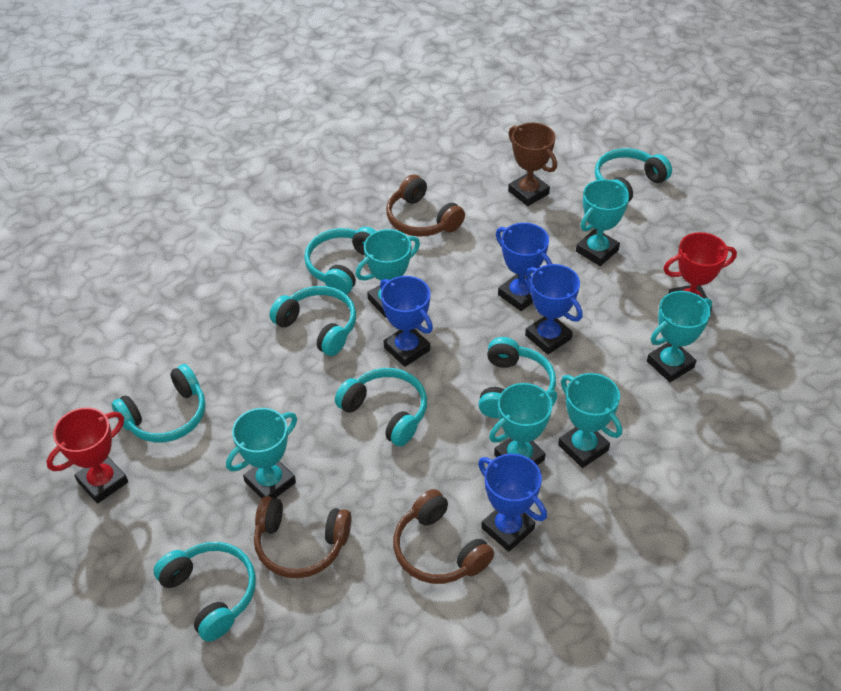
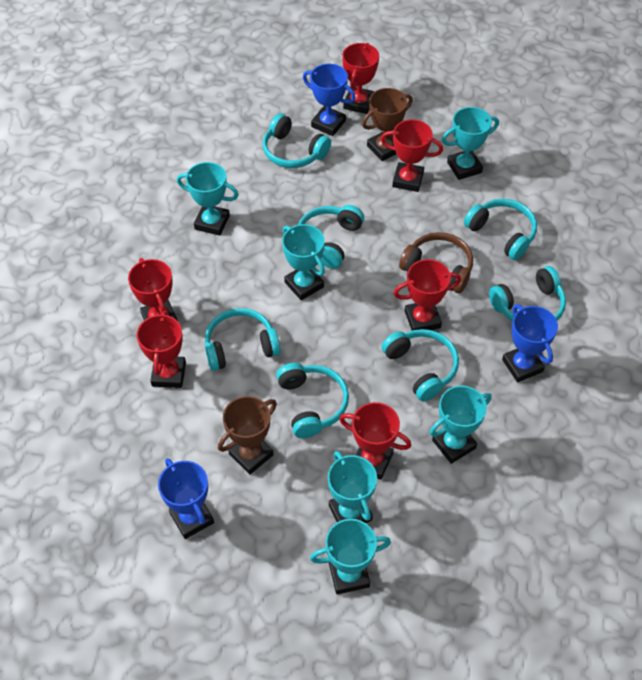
blue trophy: [380,276,433,367] [478,454,547,552] [496,223,552,311] [525,264,583,355] = 4 -> [158,458,214,539] [303,64,356,136] [502,304,558,382] = 3
brown headphones: [254,496,351,578] [386,174,465,237] [393,489,494,584] = 3 -> [399,232,473,293] = 1
brown trophy: [508,122,557,206] = 1 -> [218,396,277,474] [362,88,413,161] = 2
red trophy: [47,407,128,504] [663,232,737,310] = 2 -> [128,258,178,321] [137,310,186,388] [339,402,411,480] [342,43,379,114] [381,119,443,192] [393,259,461,331] = 6

